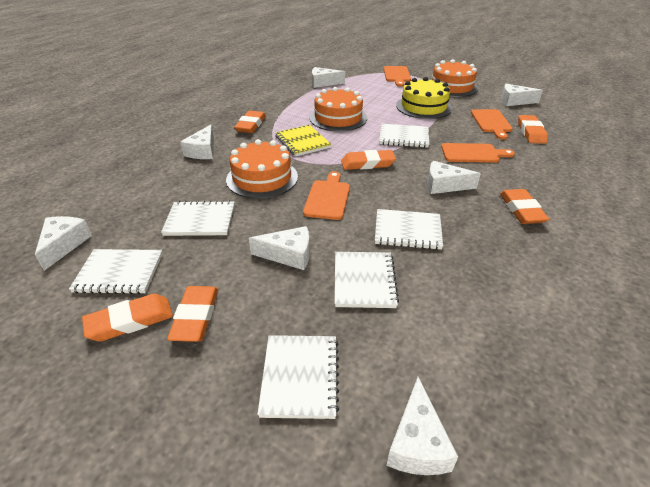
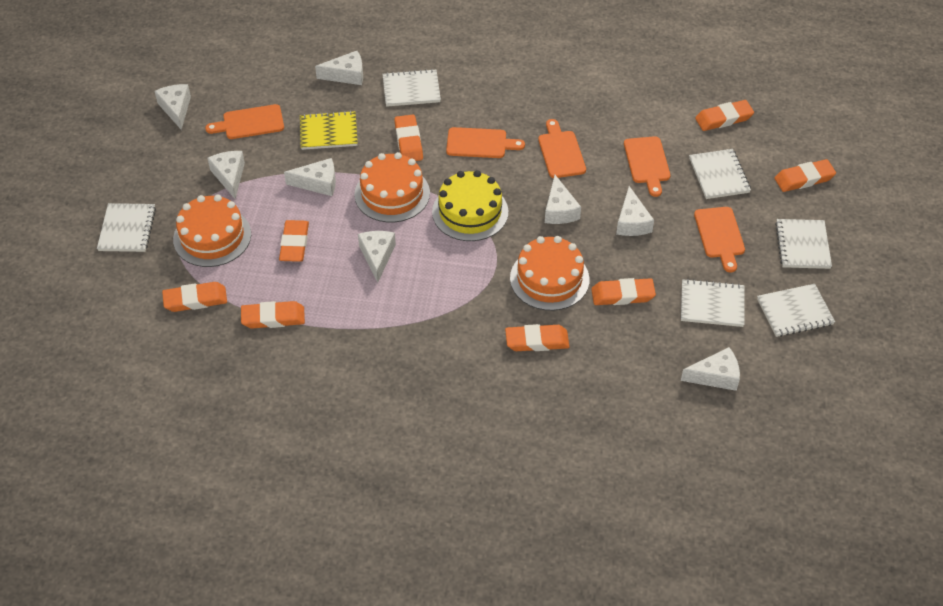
orange cutting board: [303,171,350,220] [384,66,411,87] [441,143,515,163] [471,109,513,140] = 4 -> [205,104,284,139] [446,127,525,158] [538,119,586,178] [624,136,670,197] [694,207,745,272] = 5
orange eraser: [82,293,173,342] [167,286,218,342] [234,110,266,133] [341,150,396,170] [500,189,549,224] [518,115,548,144] = 6 -> [162,282,227,312] [241,301,305,329] [279,220,309,262] [394,115,423,161] [505,324,569,351] [591,278,656,305] [695,100,754,131] [775,159,836,192] = 8
white cheese: [35,216,92,271] [180,125,214,159] [249,226,310,270] [312,67,345,88] [386,377,458,475] [427,161,481,194] [501,84,543,106] = 7 -> [154,84,191,130] [207,151,245,199] [284,158,336,196] [315,51,363,85] [358,231,396,283] [545,175,581,224] [616,186,654,236] [681,347,740,391] = 8

